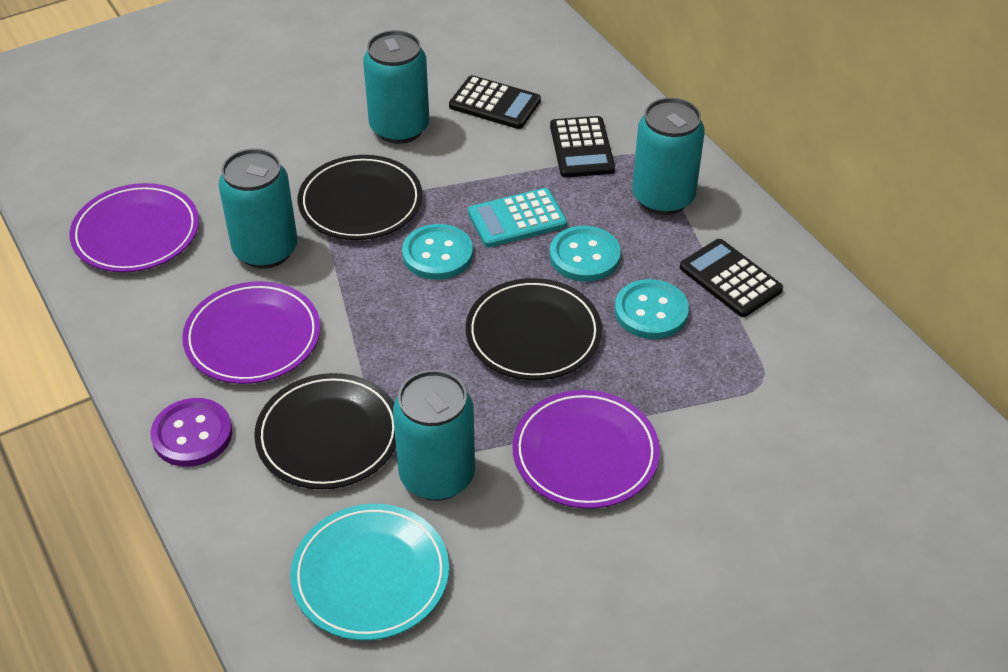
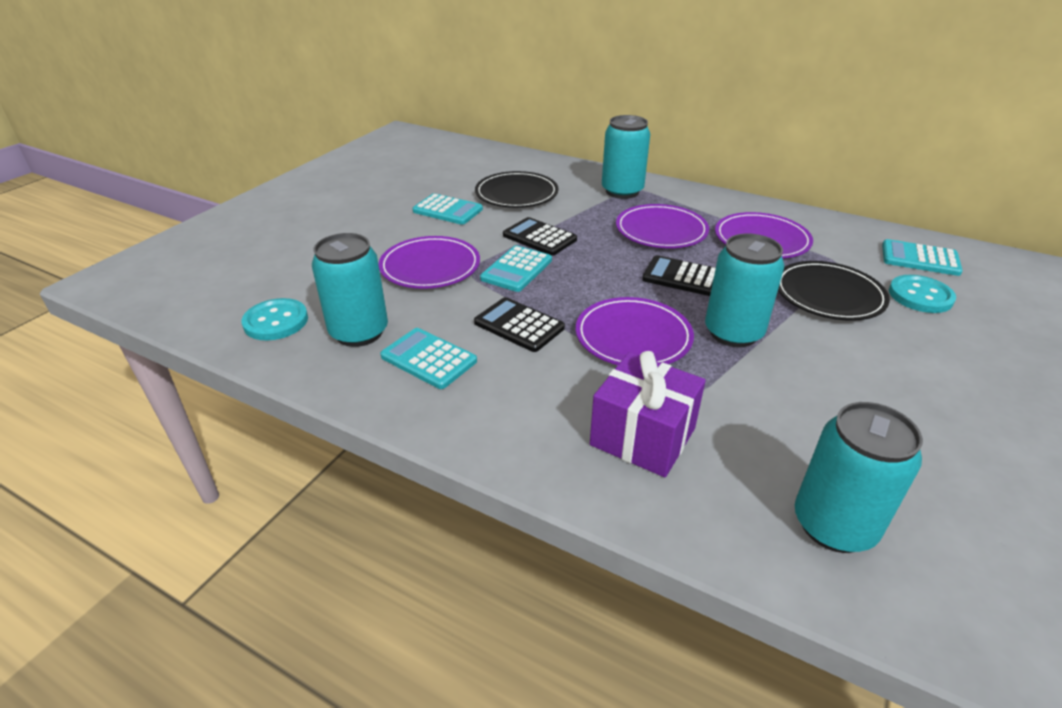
black plate: [254,373,396,489] [298,155,423,240] [466,278,602,380] = 3 -> [475,171,558,208] [778,261,890,321] = 2
purple button: [151,398,232,467] = 1 -> none = 0
purple gift: none = 0 -> [590,351,706,477] = 1
purple plate: [69,183,199,272] [182,281,320,384] [512,390,660,509] = 3 -> [379,236,480,289] [576,297,694,365] [616,204,709,248] [715,212,813,258] = 4
turquoise button: [402,224,473,280] [550,226,621,282] [615,279,689,339] = 3 -> [241,298,308,341] [889,275,956,313] = 2
turquoise calculator: [468,188,567,247] = 1 -> [380,328,477,389] [413,193,483,225] [480,245,552,292] [882,239,963,276] = 4
turquoise plate: [290,504,449,641] = 1 -> none = 0

